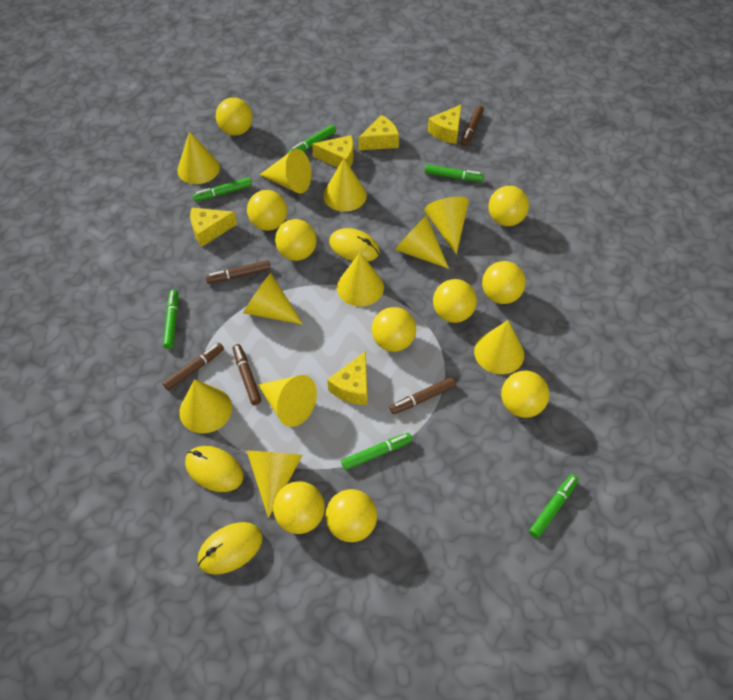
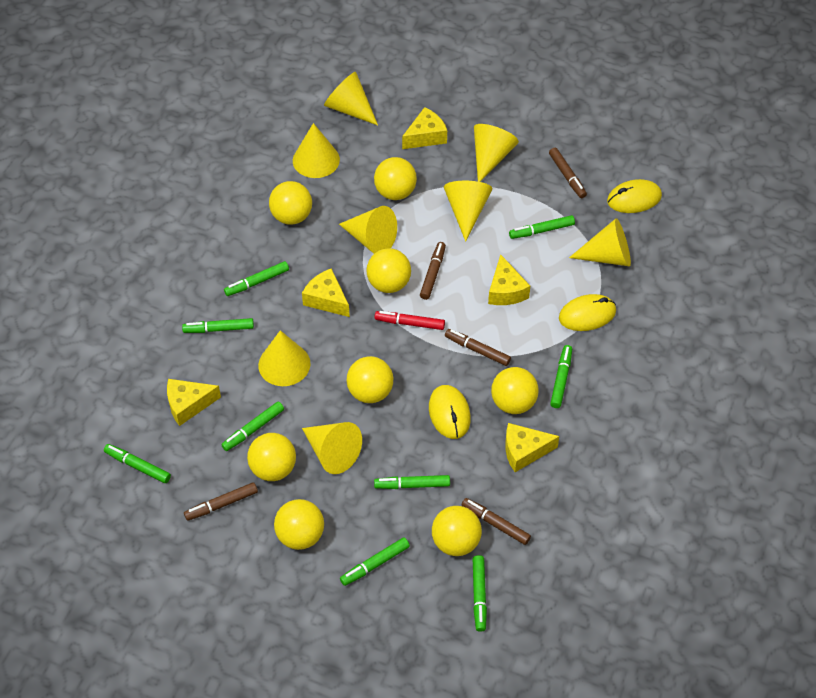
green marker: [163,290,178,349] [193,177,252,202] [288,125,336,153] [341,433,412,470] [425,164,484,182] [529,474,579,538] = 6 -> [104,444,171,483] [182,318,254,333] [221,402,284,451] [224,261,289,296] [340,537,410,586] [374,475,450,489] [473,555,487,632] [509,215,575,239] [550,345,572,408] = 9
red marker: none = 0 -> [375,311,445,330] = 1
yellow ball: [216,97,253,135] [247,190,287,231] [273,481,325,534] [275,219,317,261] [325,489,377,542] [372,307,416,352] [433,279,477,323] [482,261,526,304] [488,186,529,226] [501,371,549,418] = 10 -> [247,433,296,481] [269,181,312,225] [274,499,324,550] [347,356,393,403] [366,248,411,293] [374,157,417,200] [432,506,482,556] [491,367,539,414] = 8
yellow cone: [177,131,220,184] [179,379,232,434] [243,273,303,325] [247,451,303,518] [258,375,317,427] [260,149,311,194] [323,158,367,212] [337,253,384,306] [395,215,449,269] [424,197,469,255] [474,320,524,374] = 11 -> [258,330,310,386] [293,123,340,178] [302,422,362,474] [324,72,378,125] [339,206,397,254] [444,181,492,242] [474,124,519,182] [569,218,631,266] = 8

